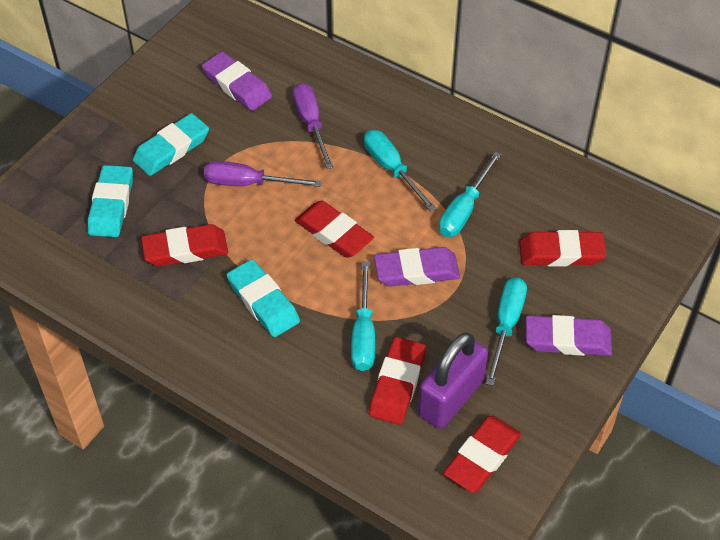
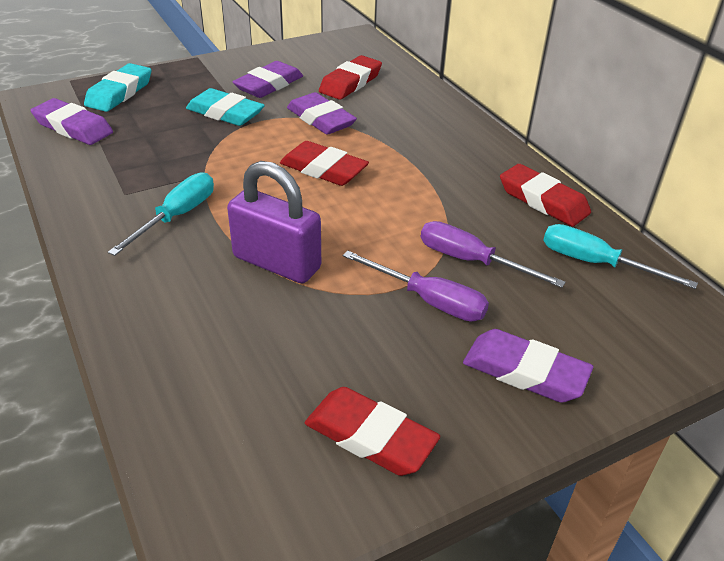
purple eraser: [202,52,272,111] [374,247,460,287] [526,315,612,356] = 3 -> [31,98,113,145] [232,61,303,98] [287,92,357,135] [463,329,593,403] = 4
red eraser: [141,224,228,266] [295,200,374,258] [369,337,426,425] [443,416,522,493] [519,230,606,266] = 5 -> [280,141,369,186] [305,387,440,476] [319,55,382,100] [500,164,591,227] = 4
turquoise eraser: [88,165,133,237] [133,113,209,176] [227,259,300,337] = 3 -> [84,63,151,112] [186,88,265,126] = 2
turquoise screwdriver: [351,262,375,371] [364,130,437,212] [439,152,501,237] [486,277,527,386] = 4 -> [108,172,214,256] [543,224,698,289] = 2

